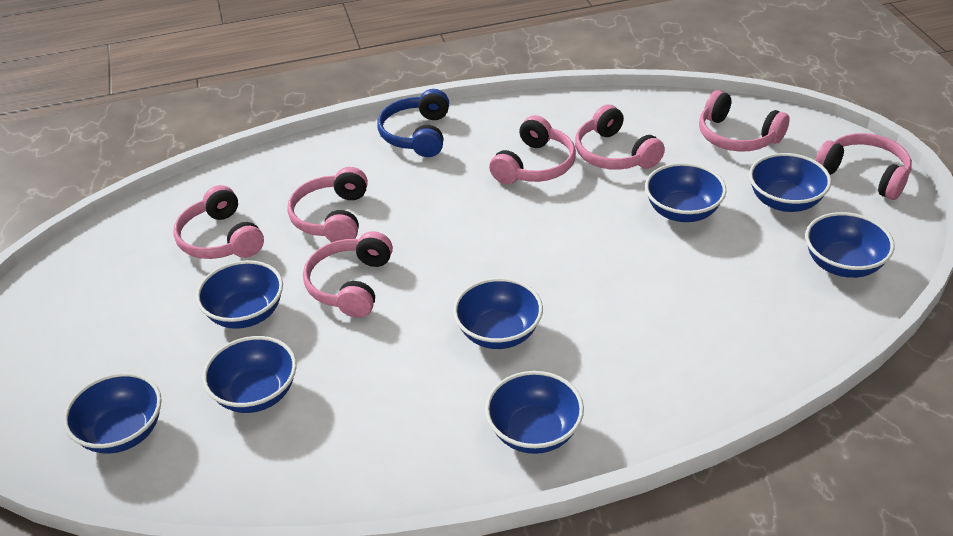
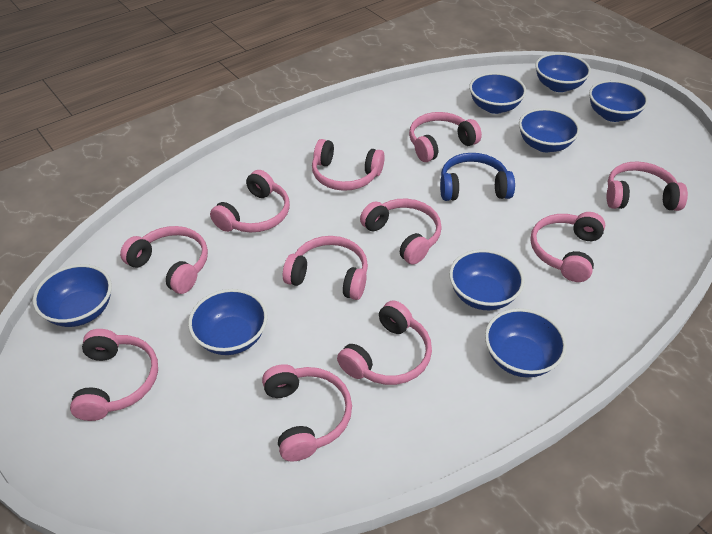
pink headphones: [173,185,264,259] [287,167,368,242] [303,231,393,318] [489,115,576,184] [575,105,665,170] [699,90,790,152] [815,133,912,200] = 7 -> [70,329,158,421] [120,226,208,294] [210,170,290,232] [262,364,352,462] [283,236,368,300] [312,139,385,191] [337,300,432,385] [360,199,442,265] [409,112,482,162] [530,212,605,282] [607,161,688,211] = 11

